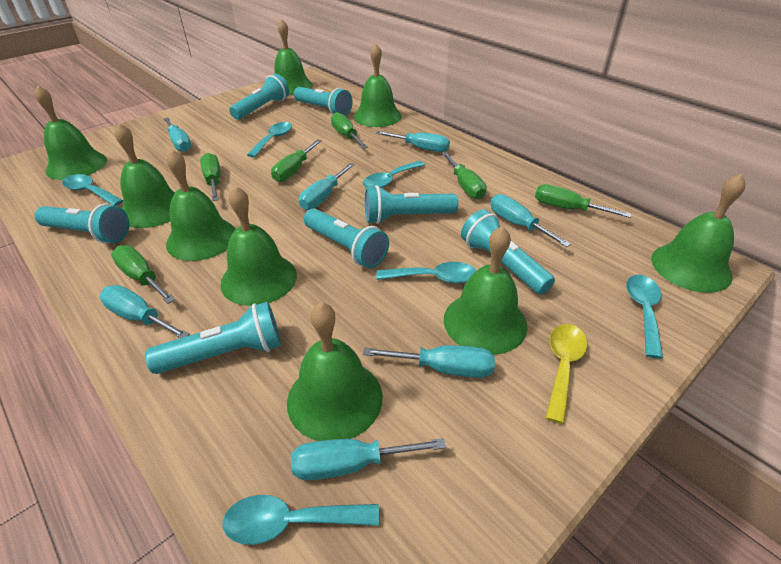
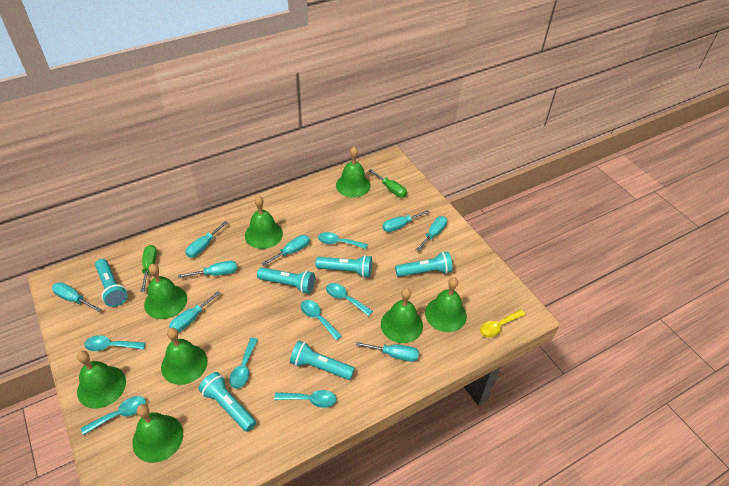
green bell: [34,85,107,180] [115,123,175,228] [166,149,236,261] [220,186,297,306] [274,19,313,95] [287,302,383,441] [354,43,402,127] [444,226,527,355] [651,174,746,293] = 9 -> [77,351,126,409] [132,404,183,463] [144,264,187,319] [161,328,208,385] [245,196,283,249] [336,147,371,198] [381,288,423,343] [425,277,467,332] = 8
green screwdriver: [111,245,175,304] [200,153,221,201] [271,139,322,182] [331,112,368,149] [442,152,486,199] [535,184,632,218] = 6 -> [140,245,157,292] [368,169,407,198] = 2
turquoise flashlight: [34,204,129,244] [145,302,281,374] [229,74,289,120] [294,87,353,116] [304,208,389,268] [365,185,458,224] [461,209,555,294] = 7 -> [95,259,128,307] [198,372,256,432] [257,267,315,294] [290,341,355,380] [316,255,372,278] [395,251,453,277] = 6
turquoise screwdriver: [99,285,190,338] [163,118,192,152] [291,438,446,481] [299,163,355,210] [363,345,495,378] [376,131,450,152] [490,194,571,247] = 7 -> [52,282,101,312] [169,291,221,332] [178,261,237,278] [185,221,228,258] [261,235,310,266] [356,342,419,362] [382,210,430,232] [416,216,447,252] = 8
turquoise spoon: [62,174,123,206] [222,495,379,545] [247,122,292,158] [363,161,425,188] [376,262,476,284] [626,275,663,359] = 6 -> [81,396,146,435] [84,335,145,351] [229,338,258,389] [274,390,336,408] [301,300,342,340] [318,232,368,249] [326,283,373,316] = 7

